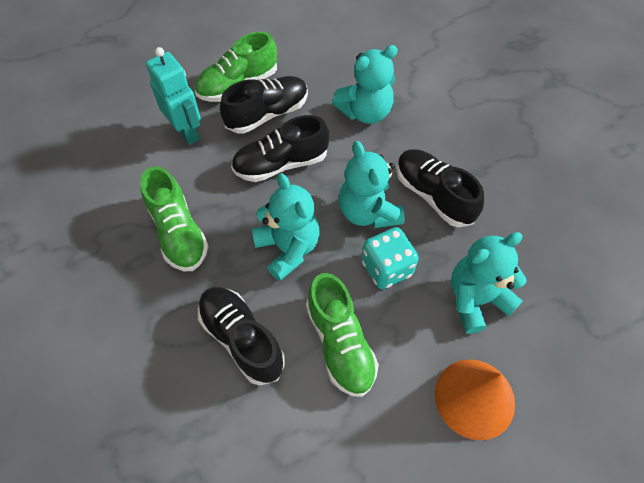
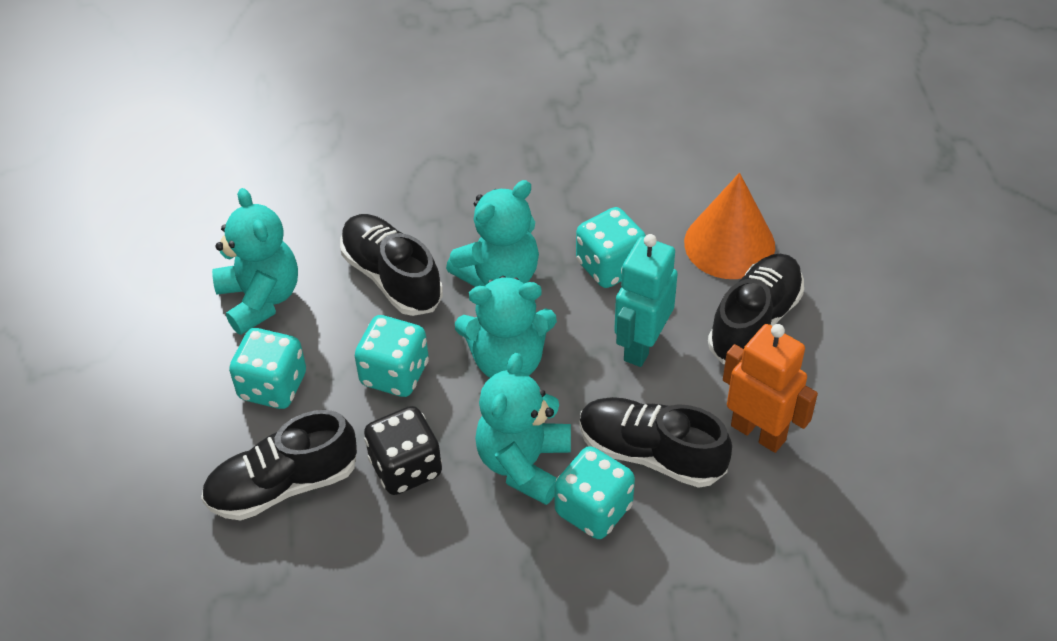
black dice: none = 0 -> [364,406,442,495] = 1
green shoe: [140,166,208,271] [195,32,277,102] [306,273,379,397] = 3 -> none = 0
orange robot: none = 0 -> [723,324,818,453] = 1
turquoise dice: [361,227,419,289] = 1 -> [229,328,306,409] [355,315,429,397] [554,446,635,539] [576,207,646,288] = 4

